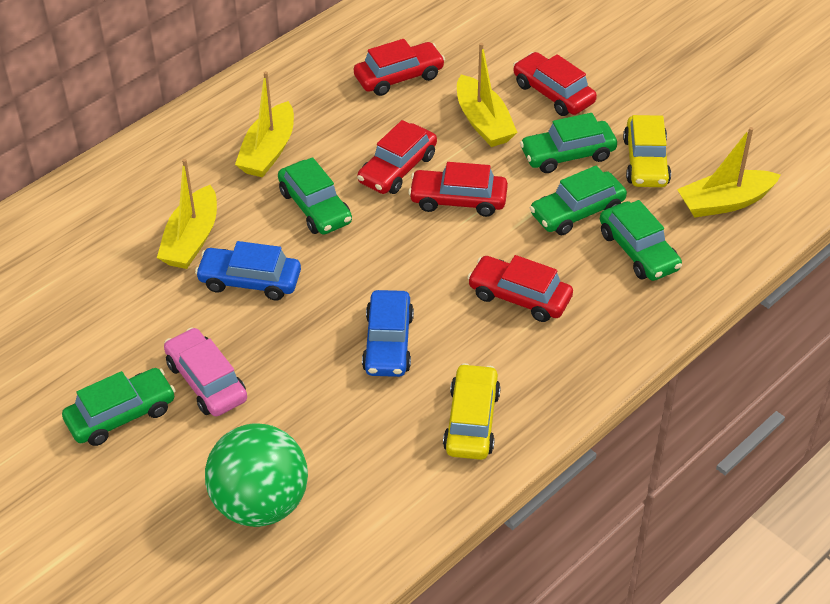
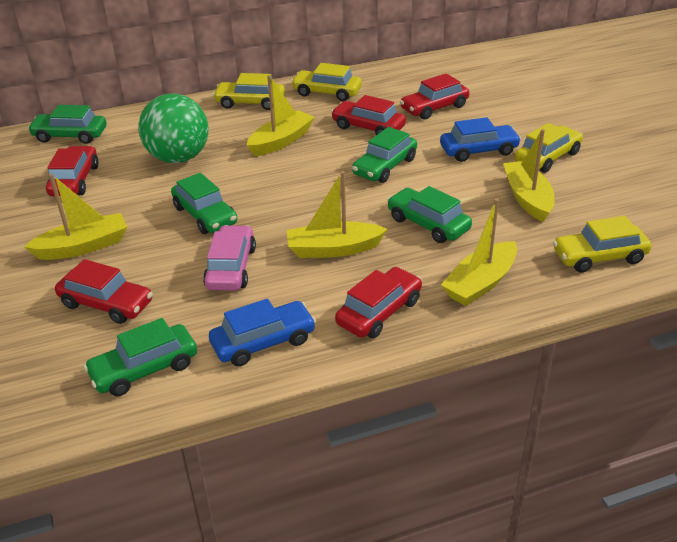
yellow boat: [157,159,217,269] [235,71,294,177] [457,43,518,147] [677,127,781,218] = 4 -> [24,174,127,260] [247,75,315,156] [287,171,388,258] [441,198,517,306] [503,129,555,222] = 5
yellow car: [443,363,501,460] [623,115,671,187] = 2 -> [213,73,285,110] [291,63,362,101] [515,123,583,173] [553,216,652,273] = 4

